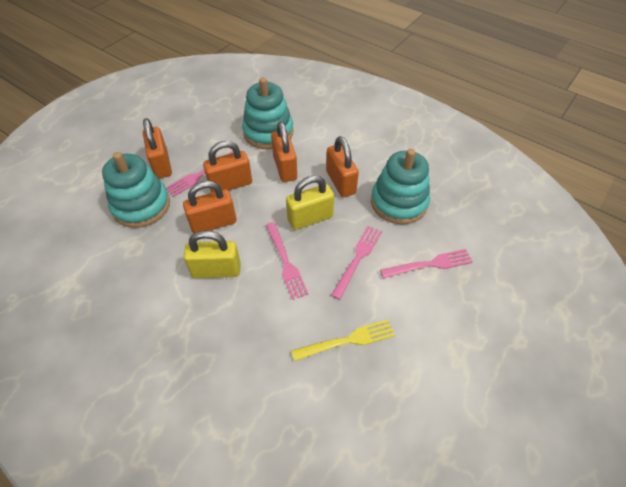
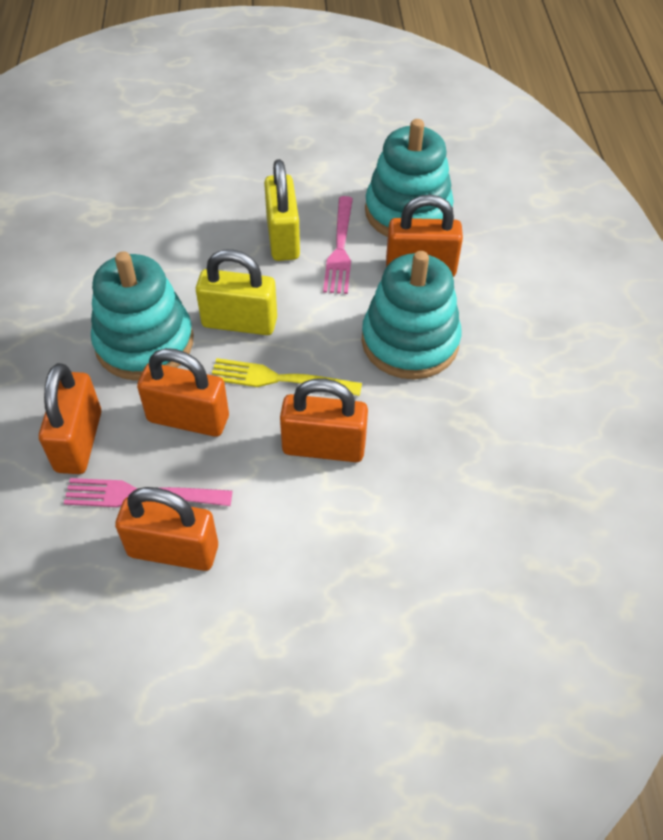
pink fork: [166,151,234,197] [266,222,309,300] [331,226,382,300] [380,249,473,278] = 4 -> [64,478,232,507] [323,196,353,294] = 2

